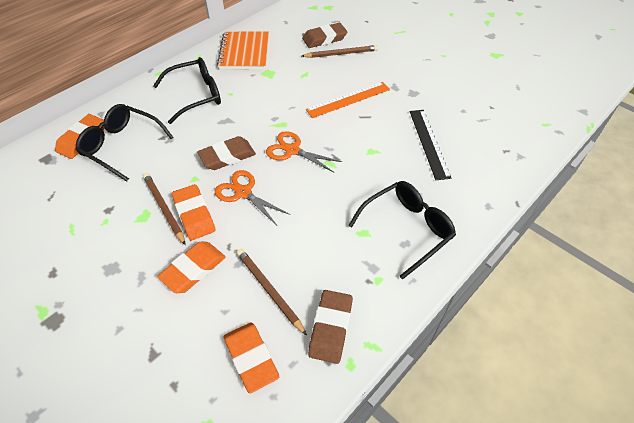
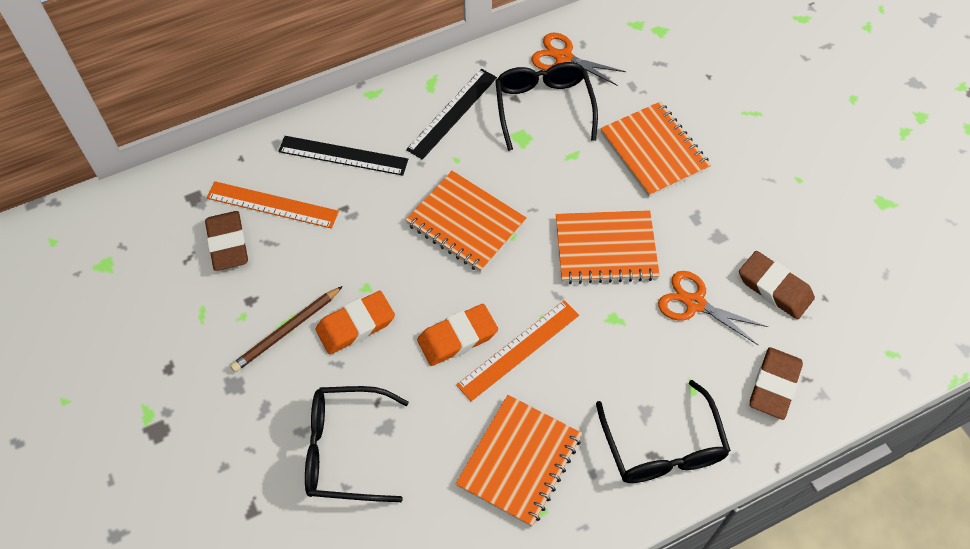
black ruler: [410,110,451,180] = 1 -> [278,136,408,176] [406,69,497,160] = 2
brown pencil: [143,173,186,245] [237,249,307,336] [302,45,378,58] = 3 -> [230,286,343,372] = 1
orange eraser: [55,114,104,159] [157,242,226,293] [172,184,215,240] [224,322,279,393] = 4 -> [315,291,395,354] [417,304,498,366] = 2
orange notebook: [217,31,269,69] = 1 -> [406,171,527,272] [456,395,582,527] [556,210,660,284] [600,102,711,197] = 4
orange ruler: [306,82,390,118] = 1 -> [207,181,339,229] [456,300,579,401] = 2

